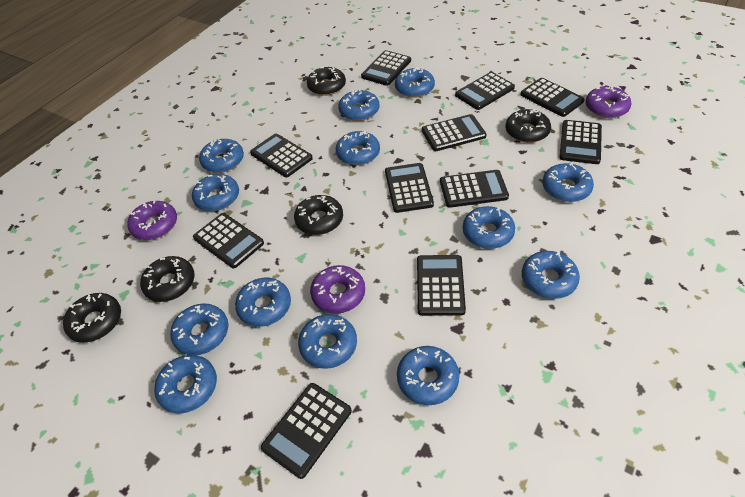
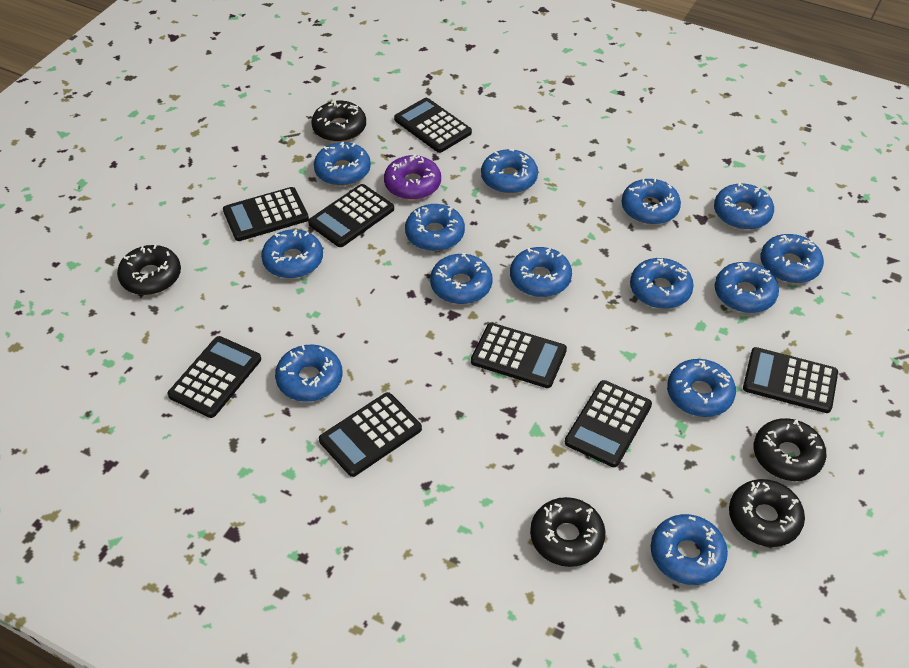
black calculator: [193,213,264,268] [250,134,313,178] [261,383,352,479] [361,50,411,86] [385,163,434,213] [417,255,466,316] [422,114,486,151] [440,170,509,208] [455,72,515,110] [520,78,585,117] [559,120,602,164] = 11 -> [168,336,261,418] [223,187,309,241] [308,184,394,247] [319,392,422,477] [394,98,472,153] [471,323,567,388] [565,380,652,467] [743,347,838,413] = 8
blue donut: [154,355,217,413] [170,303,228,355] [192,174,239,211] [199,139,244,173] [235,278,291,327] [298,314,357,369] [336,131,380,165] [338,90,379,121] [395,67,435,98] [397,346,459,405] [463,206,515,249] [522,251,580,299] [542,163,594,202] = 13 -> [261,229,323,278] [275,344,343,402] [314,142,371,186] [405,204,465,251] [430,253,493,304] [481,149,538,194] [510,247,572,297] [621,178,681,225] [630,258,694,309] [650,514,728,585] [667,359,736,417] [714,182,774,230] [715,262,779,313] [761,234,824,283] = 14
purple donut: [127,200,177,240] [310,265,365,314] [585,86,631,118] = 3 -> [384,154,441,200] = 1

